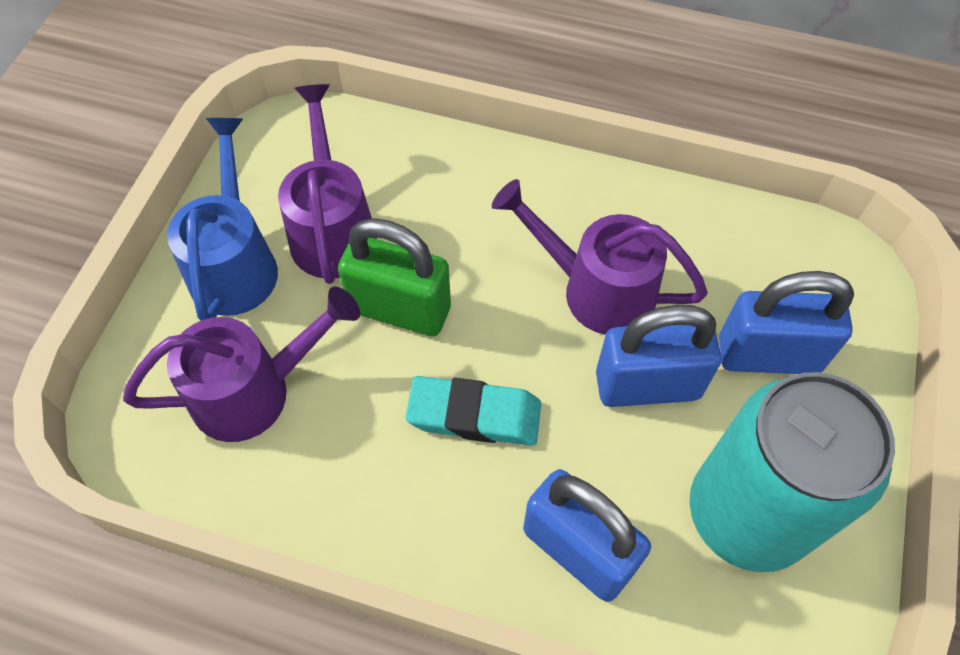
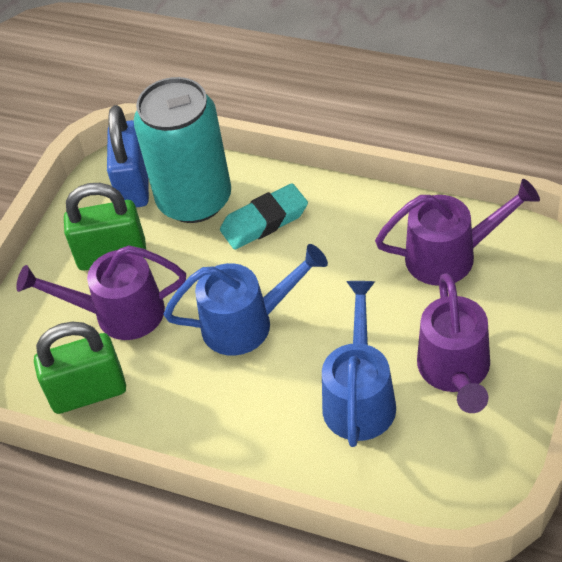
blue padlock: [523,469,651,602] [596,305,722,407] [719,271,854,374] = 3 -> [107,105,149,207] = 1
blue watering can: [167,118,278,321] = 1 -> [164,244,328,356] [322,281,396,447] = 2
green padlock: [338,218,451,336] = 1 -> [34,322,126,414] [64,183,146,270] = 2

